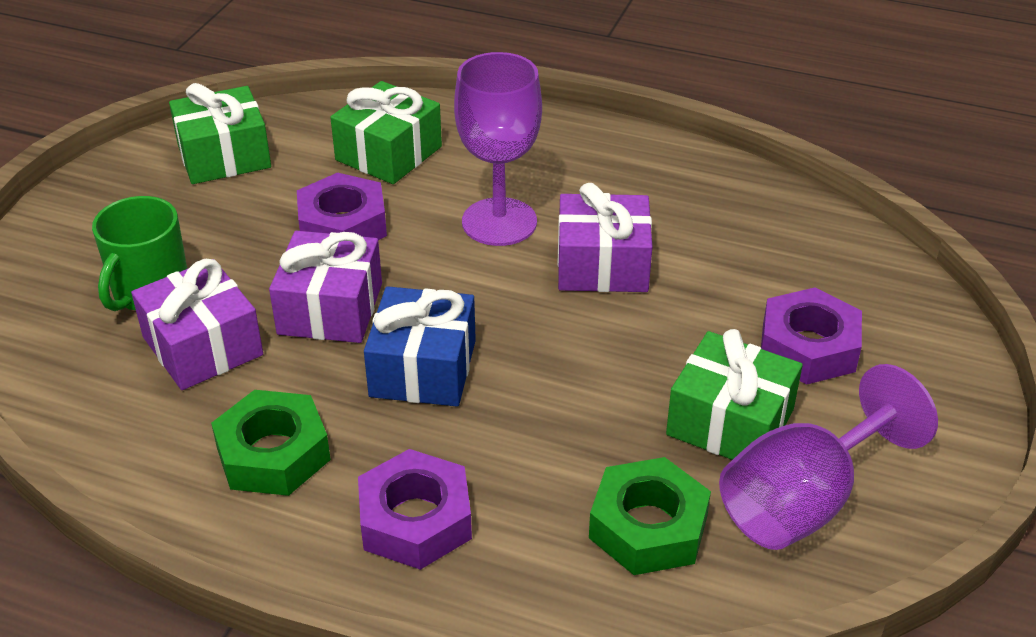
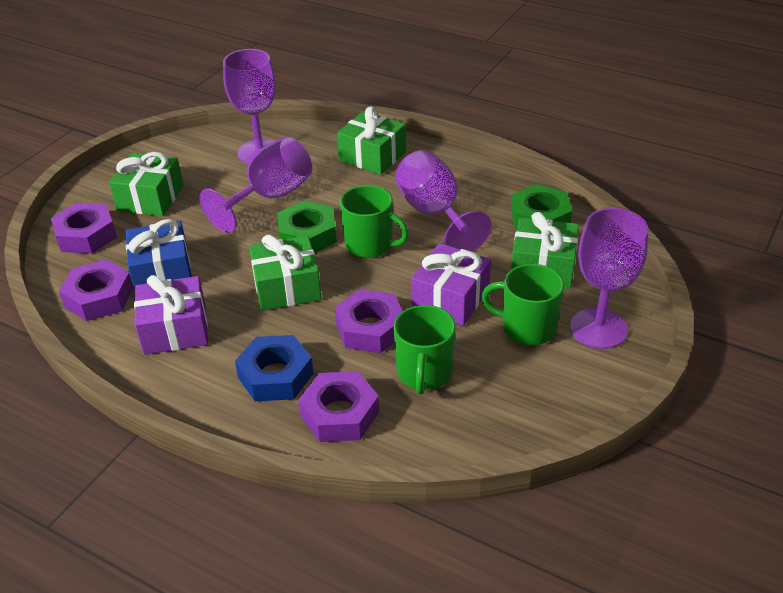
blue nut: none = 0 -> [235,335,314,401] = 1
green gift: [169,83,271,184] [330,81,442,184] [666,329,803,460] = 3 -> [109,152,184,216] [249,235,321,311] [337,106,406,175] [511,212,579,289] = 4
green mug: [92,196,187,311] = 1 -> [340,185,409,258] [394,305,456,395] [481,264,564,345] = 3
purple gift: [131,259,263,390] [269,231,382,343] [558,183,652,292] = 3 -> [134,275,208,355] [411,243,491,326] = 2
purple goblet: [454,52,542,246] [719,364,938,550] = 2 -> [199,137,313,233] [223,49,276,164] [395,150,492,252] [570,208,648,349] = 4
purple nut: [297,172,387,240] [358,449,472,570] [761,287,862,385] = 3 -> [51,203,117,254] [59,259,134,321] [298,371,380,442] [335,289,402,353] = 4

